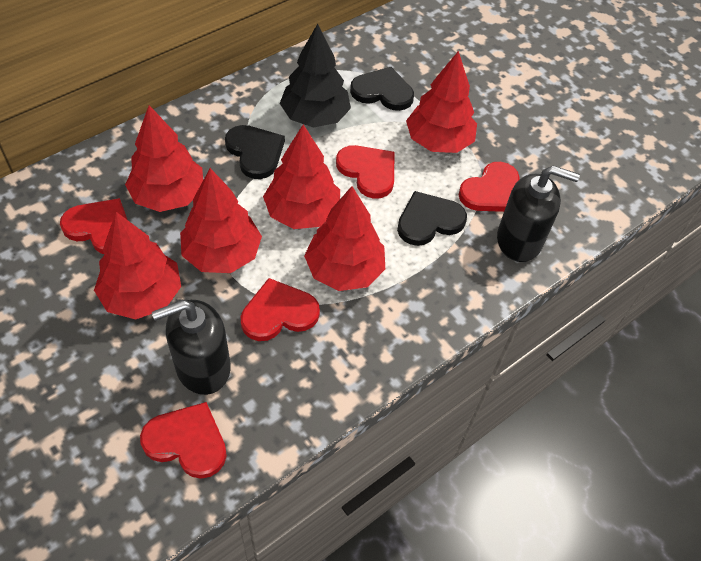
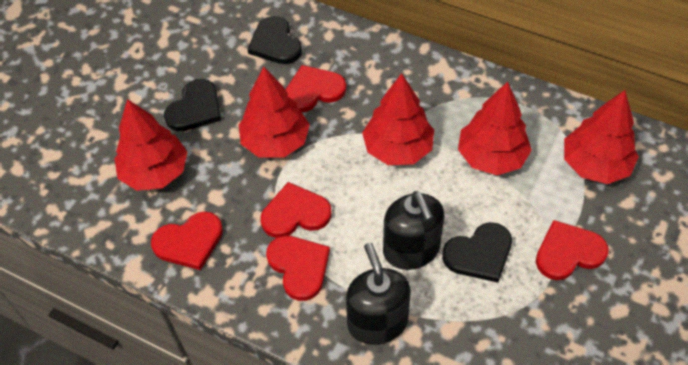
black tree: [280,24,351,128] = 1 -> none = 0
red tree: [94,212,181,320] [125,105,203,212] [180,168,262,273] [263,124,340,229] [304,186,385,291] [406,51,477,153] = 6 -> [114,99,187,191] [239,66,310,158] [362,73,434,165] [458,82,532,175] [564,90,639,184] = 5

